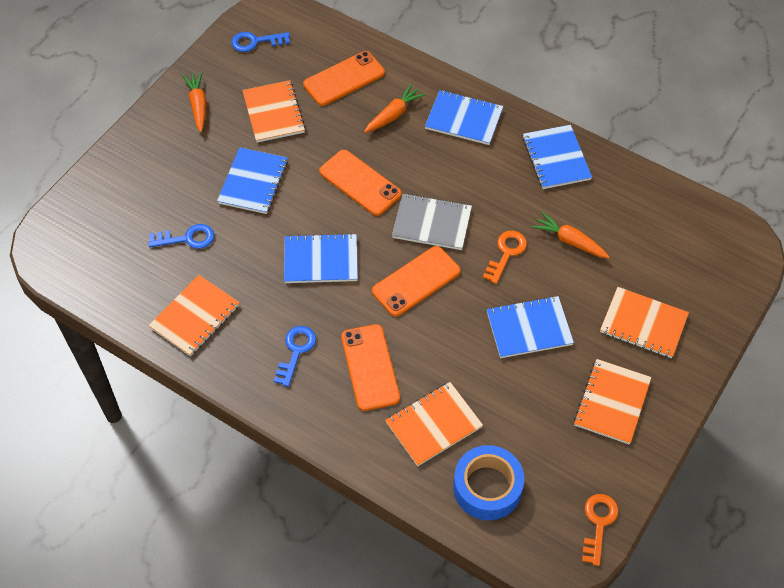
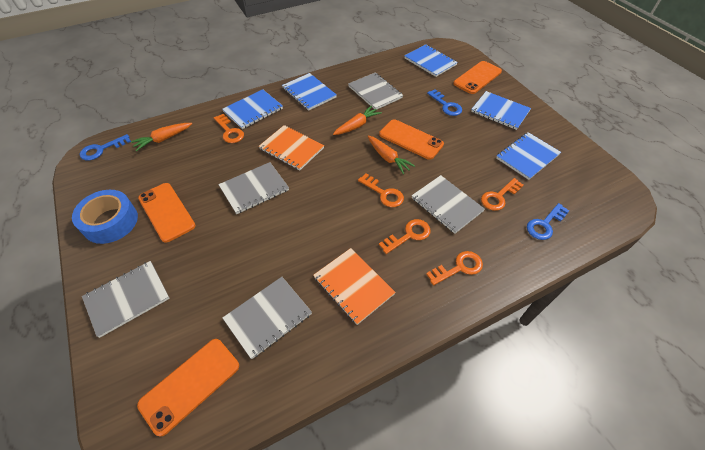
grey notebook: [392,193,472,250] = 1 -> [82,261,170,338] [218,162,289,214] [222,277,312,359] [348,73,403,109] [412,175,485,234] = 5
orange key: [483,231,527,284] [582,494,619,566] = 2 -> [214,114,244,143] [358,174,404,207] [379,219,431,254] [426,251,483,285] [481,178,524,211] = 5
orange notebook: [149,275,240,356] [242,80,306,143] [385,382,483,466] [574,359,651,444] [600,287,689,358] = 5 -> [259,125,324,170] [313,248,396,325] = 2

